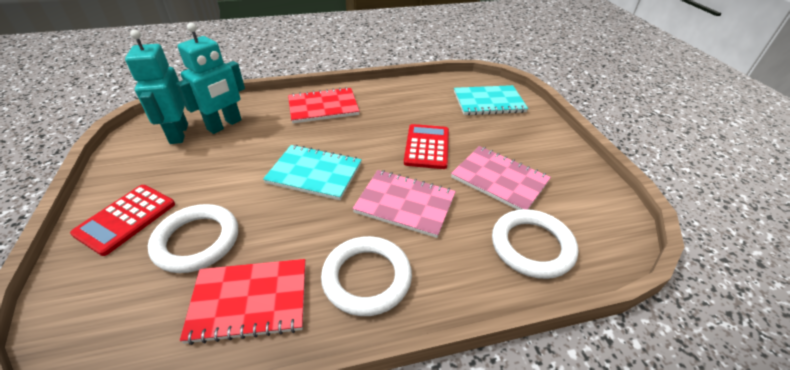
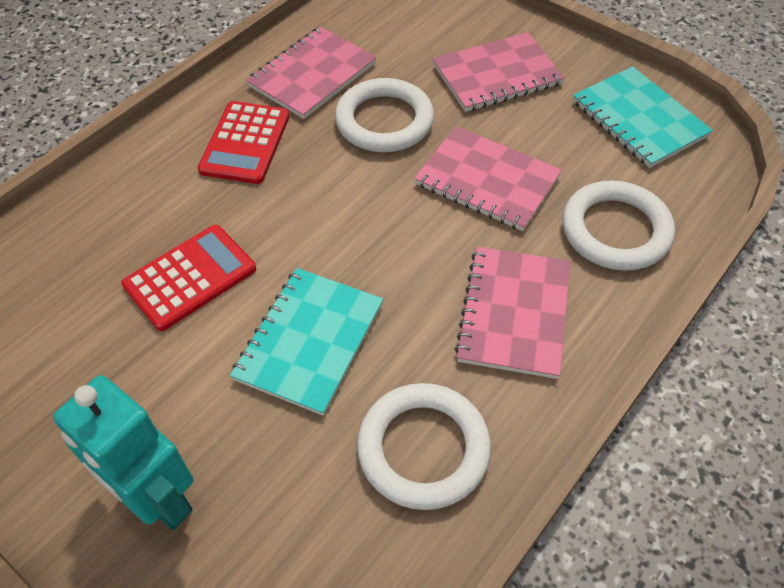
pink notebook: [352,170,456,238] [451,146,551,210] = 2 -> [246,27,377,119] [414,126,562,231] [433,32,565,112] [455,247,570,379] = 4
red notebook: [180,259,306,345] [288,87,360,123] = 2 -> none = 0
turquoise robot: [125,30,188,144] [176,23,245,134] = 2 -> [53,375,193,530] = 1

